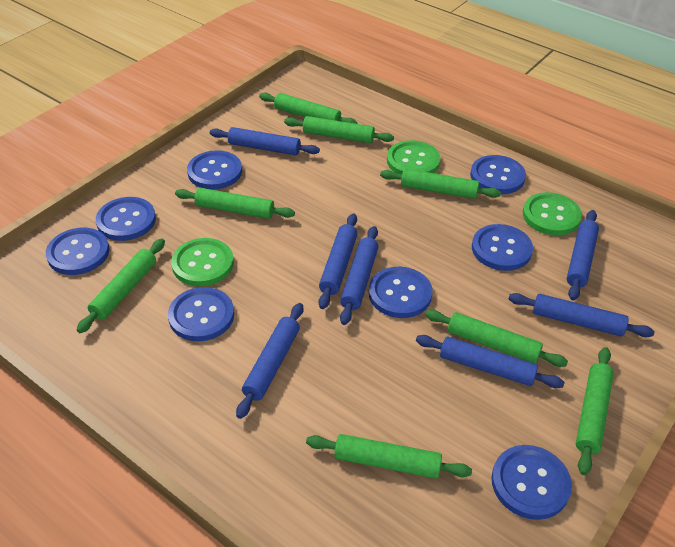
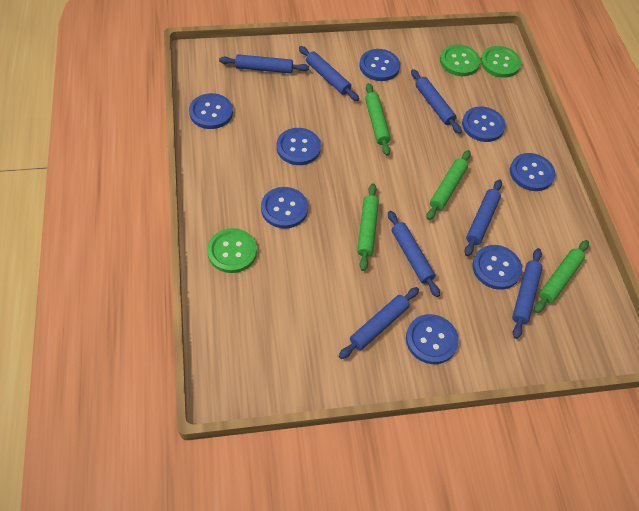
green rolling pin: [77,239,165,333] [175,188,295,219] [259,93,357,124] [284,116,394,143] [306,434,472,479] [380,169,501,199] [425,310,568,367] [576,347,614,475] = 8 -> [357,183,379,271] [365,83,391,156] [427,150,471,220] [534,240,589,313] = 4

